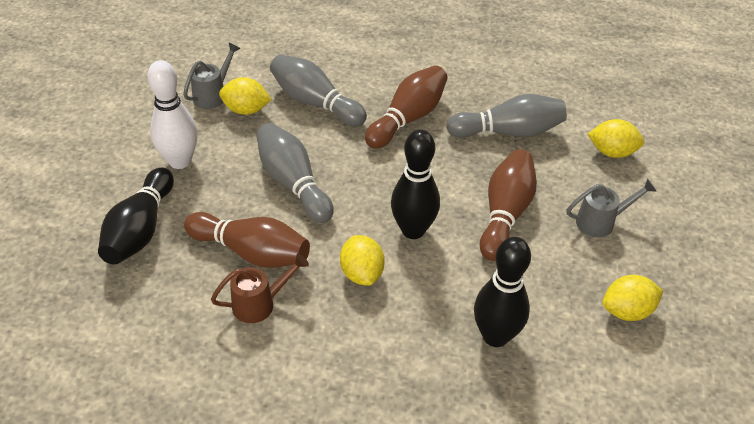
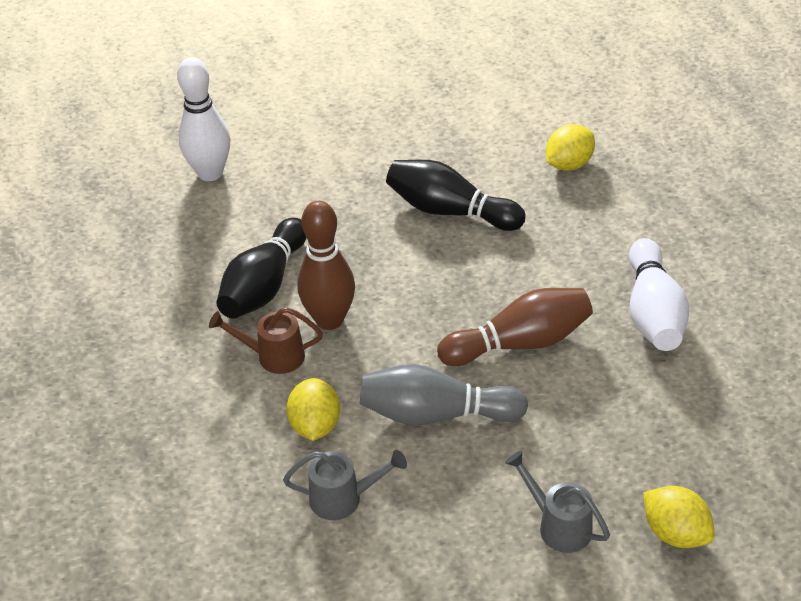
black bowling pin: [98,168,174,264] [391,130,440,239] [474,237,531,347] = 3 -> [216,218,307,319] [386,160,526,231] = 2
brown bowling pin: [184,212,310,268] [365,65,448,149] [480,149,537,261] = 3 -> [297,201,355,330] [437,288,593,366] = 2
grey bowling pin: [256,123,334,223] [270,54,367,127] [446,94,567,138] = 3 -> [360,364,528,425] = 1
white bowling pin: [147,60,198,169] = 1 -> [177,57,230,181] [629,238,689,351] = 2
yellow lemon: [219,77,272,115] [340,235,385,286] [588,119,644,158] [602,275,663,321] = 4 -> [286,378,340,441] [546,124,595,171] [643,486,715,548] = 3

